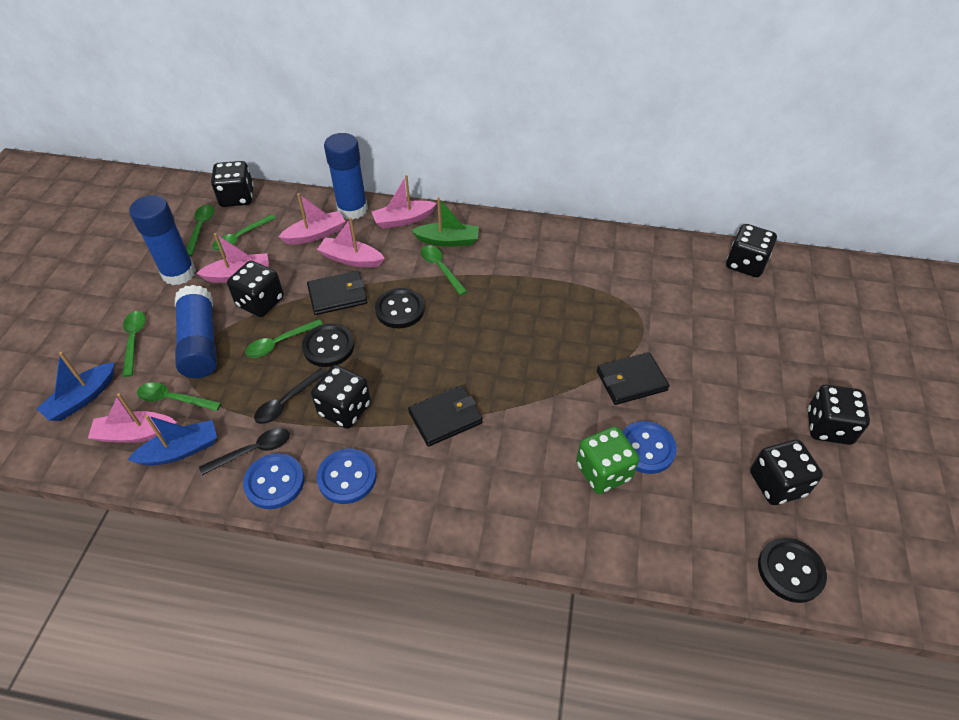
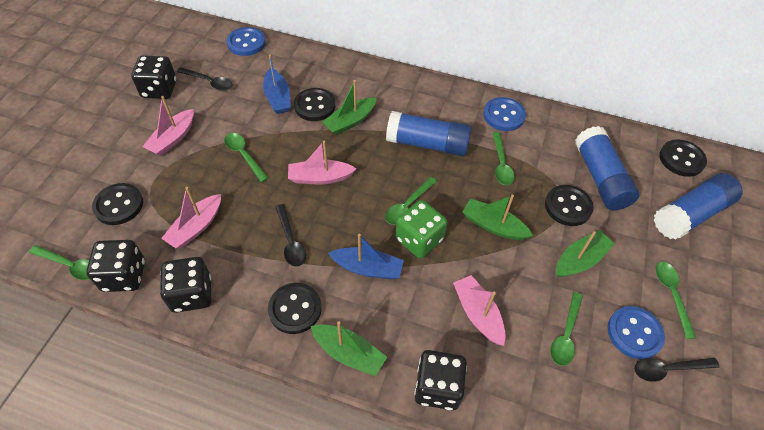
black button: [302,323,354,367] [375,288,425,328] [758,538,827,603] = 3 -> [92,183,143,225] [268,283,322,334] [294,88,335,121] [545,185,594,226] [659,139,707,177] = 5
black dice: [211,161,254,207] [227,261,284,317] [311,365,371,429] [726,224,777,277] [750,440,823,505] [808,385,870,445] = 6 -> [86,240,145,292] [131,55,177,99] [160,257,211,313] [414,350,467,410] = 4
black spoon: [199,428,290,475] [254,368,326,424] = 2 -> [177,67,233,91] [276,204,306,267] [634,357,719,382] = 3
black wallet: [307,271,367,315] [408,385,483,447] [597,352,669,405] = 3 -> none = 0
green boat: [411,197,479,247] = 1 -> [311,321,387,376] [322,80,377,135] [463,195,533,240] [556,230,615,277] = 4
pink boat: [88,393,177,443] [196,233,269,283] [279,193,346,244] [317,218,385,267] [372,175,437,229] = 5 -> [142,96,194,156] [161,187,221,248] [288,141,356,184] [453,275,506,346] = 4

